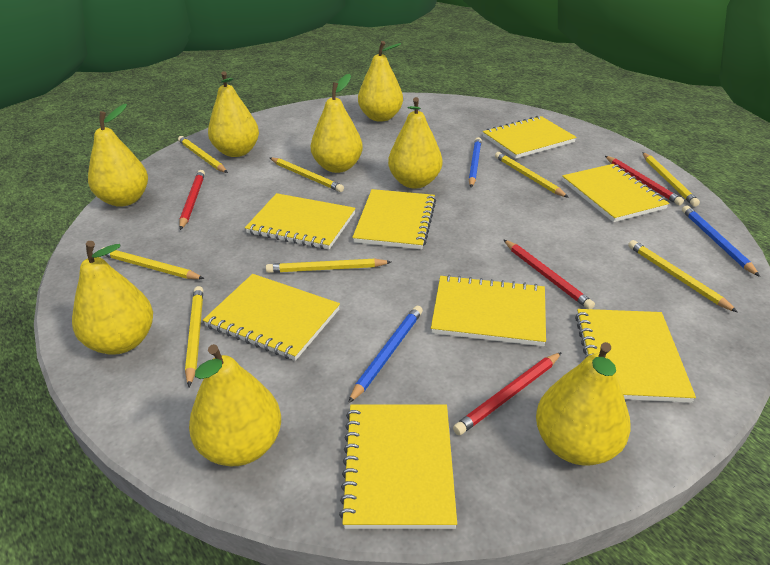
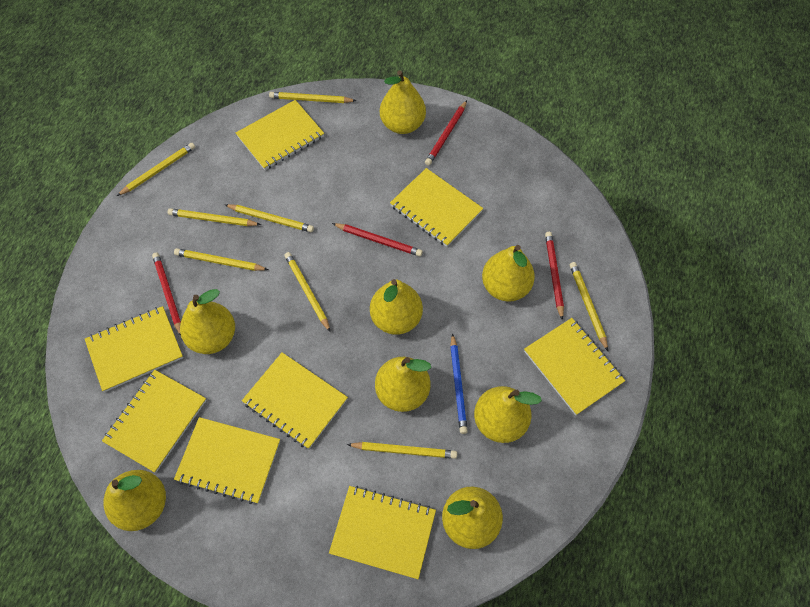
blue pencil: [348,306,423,404] [469,137,482,188] [682,205,760,277] = 3 -> [450,333,468,434] = 1

